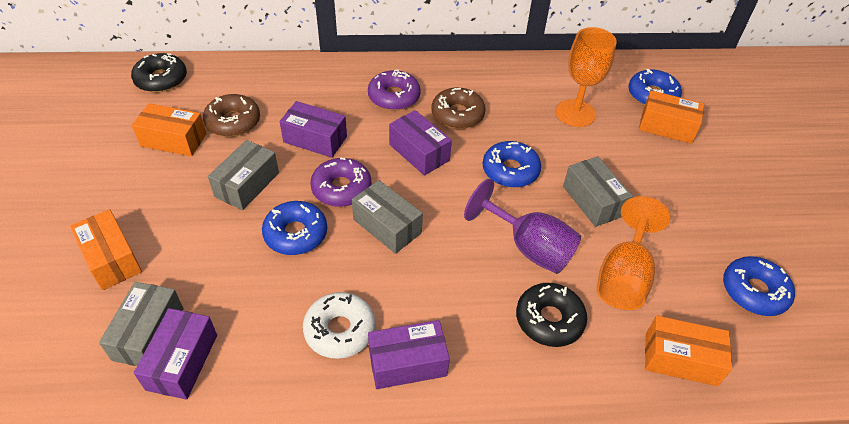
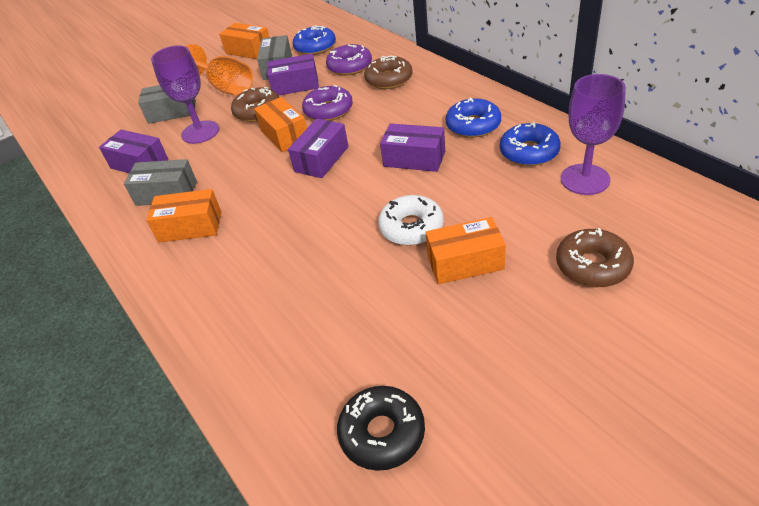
black donut: [131,53,187,93] [516,283,587,347] = 2 -> [337,386,425,471] = 1
blue donut: [262,201,327,255] [483,141,541,188] [628,69,682,106] [723,256,795,316] = 4 -> [293,25,336,55] [446,97,501,138] [500,122,561,166] = 3
brown donut: [203,94,260,137] [432,87,486,129] = 2 -> [231,87,279,122] [364,56,413,89] [556,228,634,287] = 3
grey box: [99,282,184,366] [208,140,279,210] [352,180,423,254] [563,156,633,227] = 4 -> [124,159,197,206] [138,85,196,124] [257,35,292,80] = 3
orange goblet: [556,27,617,127] [597,196,671,310] = 2 -> [185,44,253,96] = 1
purple goblet: [464,179,581,274] = 1 -> [151,45,219,144] [561,74,626,195] = 2

